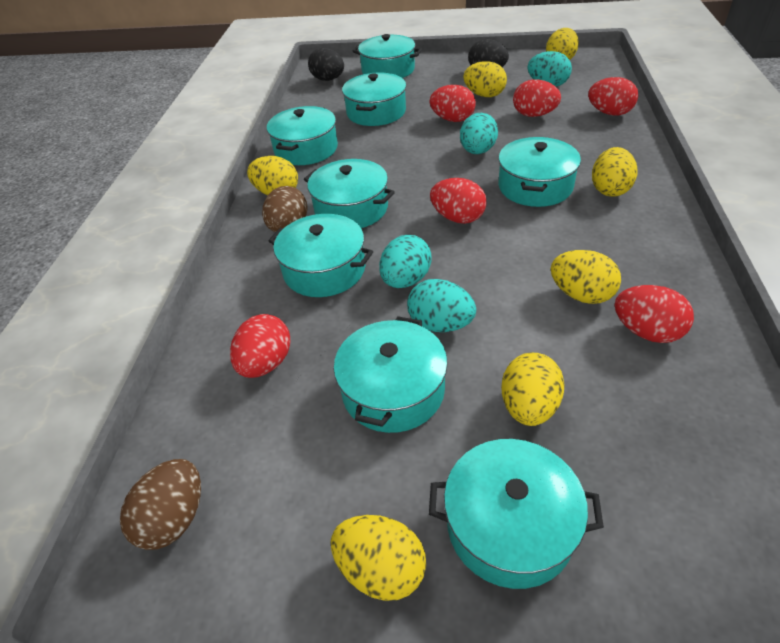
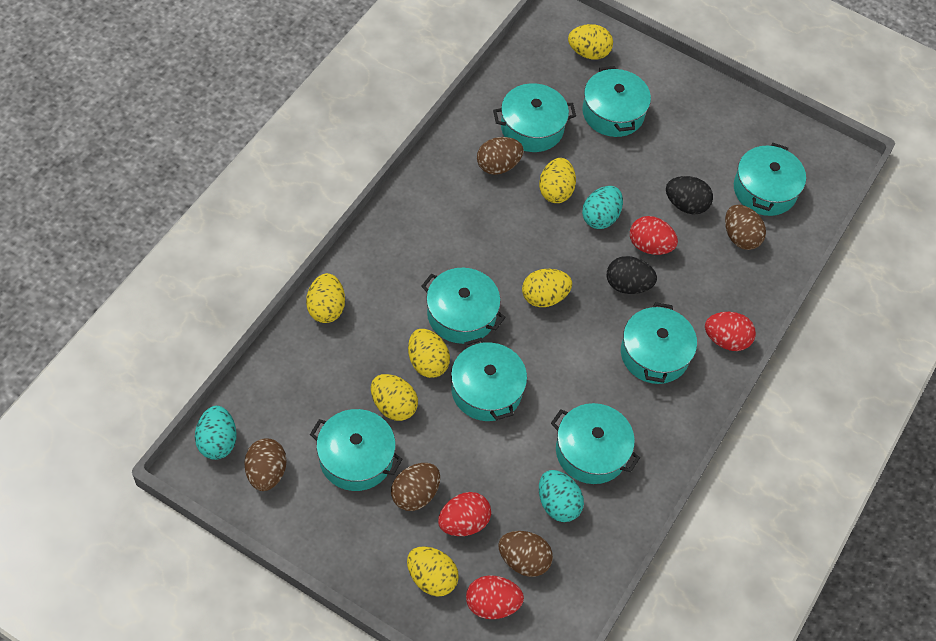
brown egg: [120,459,201,550] [262,186,308,232] = 2 -> [244,438,287,491] [391,463,440,511] [477,137,524,175] [498,531,553,577] [725,205,766,250] = 5
red egg: [230,314,291,378] [430,85,476,122] [430,178,487,224] [513,79,561,117] [588,77,638,116] [615,285,694,343] = 6 -> [438,492,491,536] [466,576,524,619] [630,216,678,255] [705,312,756,351] = 4
turquoise egg: [379,235,432,288] [407,279,476,332] [460,113,498,154] [527,51,572,87] = 4 -> [195,406,237,460] [539,470,584,522] [582,186,623,229] = 3

